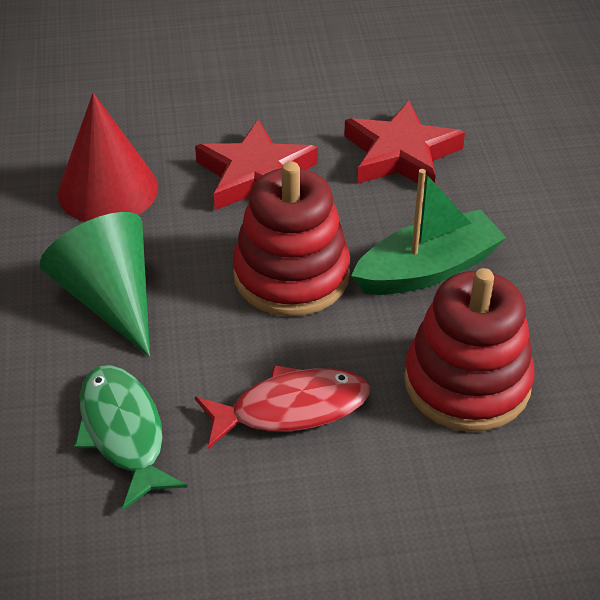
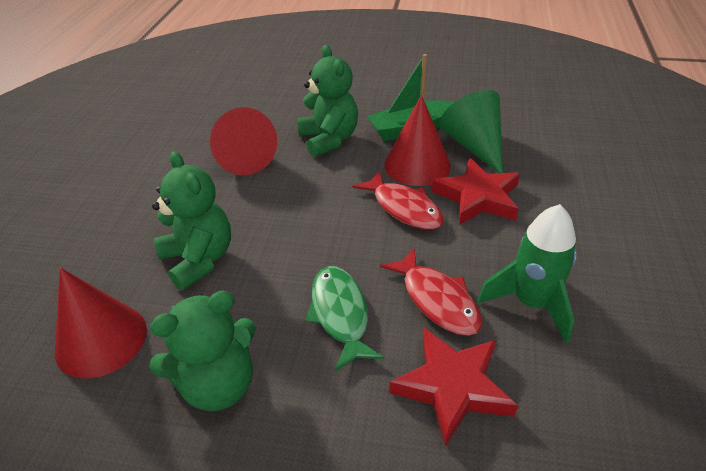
green rocket: none = 0 -> [478,204,577,343] = 1
green teddy bear: none = 0 -> [149,290,256,411] [152,151,231,290] [297,45,358,157] = 3
red cone: [58,93,158,222] = 1 -> [55,268,147,379] [210,107,277,175] [384,95,451,186] = 3
red fish: [195,365,370,449] = 1 -> [352,170,444,230] [380,248,482,336] = 2
red stacking toy: [233,161,350,317] [404,268,535,432] = 2 -> none = 0

